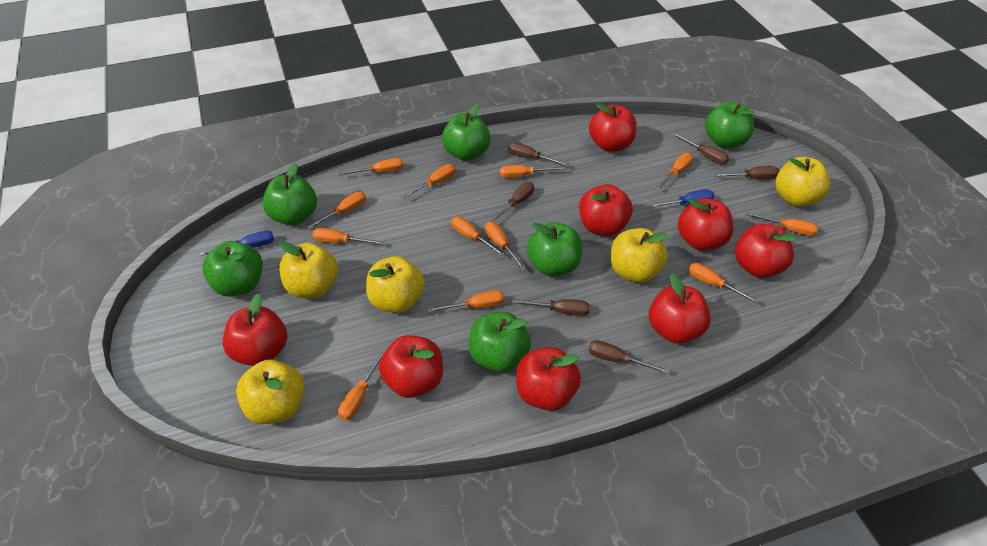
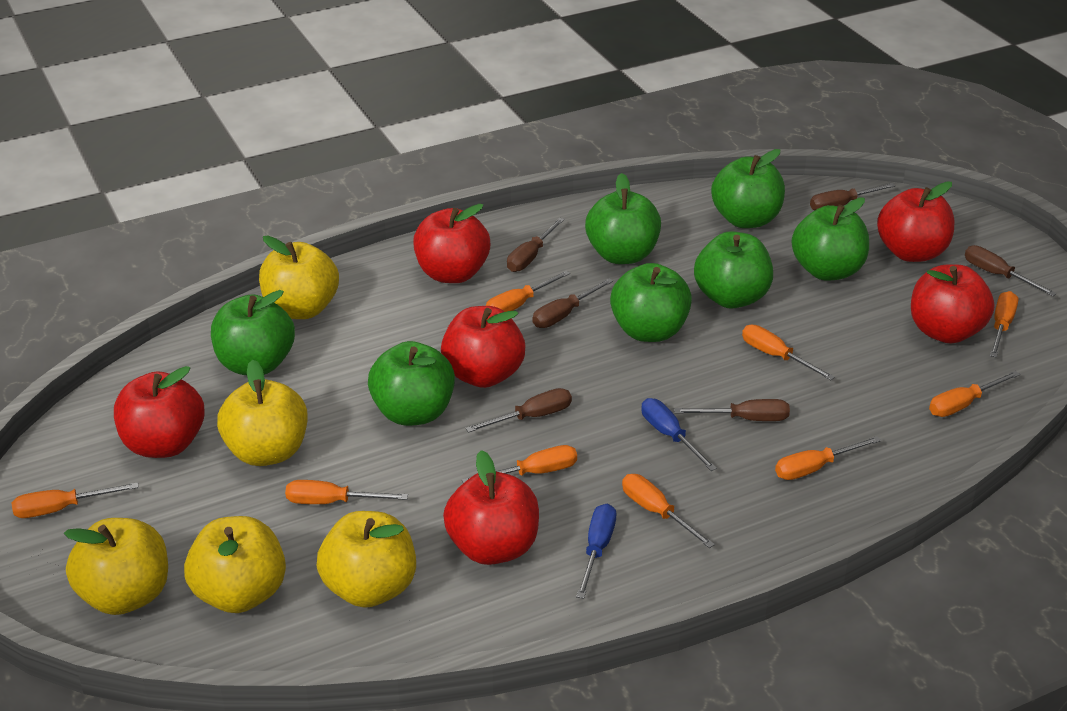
green apple: [202,241,263,297] [263,163,317,225] [442,104,491,161] [469,312,531,372] [527,222,583,276] [705,101,754,148] = 6 -> [211,290,295,375] [368,341,455,426] [585,173,661,264] [610,263,692,342] [694,231,773,309] [711,149,785,228] [792,197,869,281] = 7
orange screwdriver: [307,192,366,229] [312,228,383,245] [338,158,404,175] [338,352,384,420] [402,164,455,199] [428,290,504,312] [451,217,505,257] [485,222,526,270] [500,165,565,178] [656,153,693,190] [688,263,759,304] [745,212,818,236] = 12 -> [12,482,139,518] [285,480,408,504] [462,445,577,483] [486,270,570,312] [622,474,715,548] [742,325,835,380] [775,436,881,480] [929,371,1020,417] [990,291,1018,357] = 9
red apple: [223,294,287,366] [379,335,443,398] [516,347,581,411] [579,184,633,236] [589,103,637,152] [649,273,711,344] [678,198,734,251] [735,223,797,278] = 8 -> [114,366,204,458] [413,204,490,283] [441,306,526,388] [443,450,539,565] [877,181,954,262] [911,264,994,343] = 6

